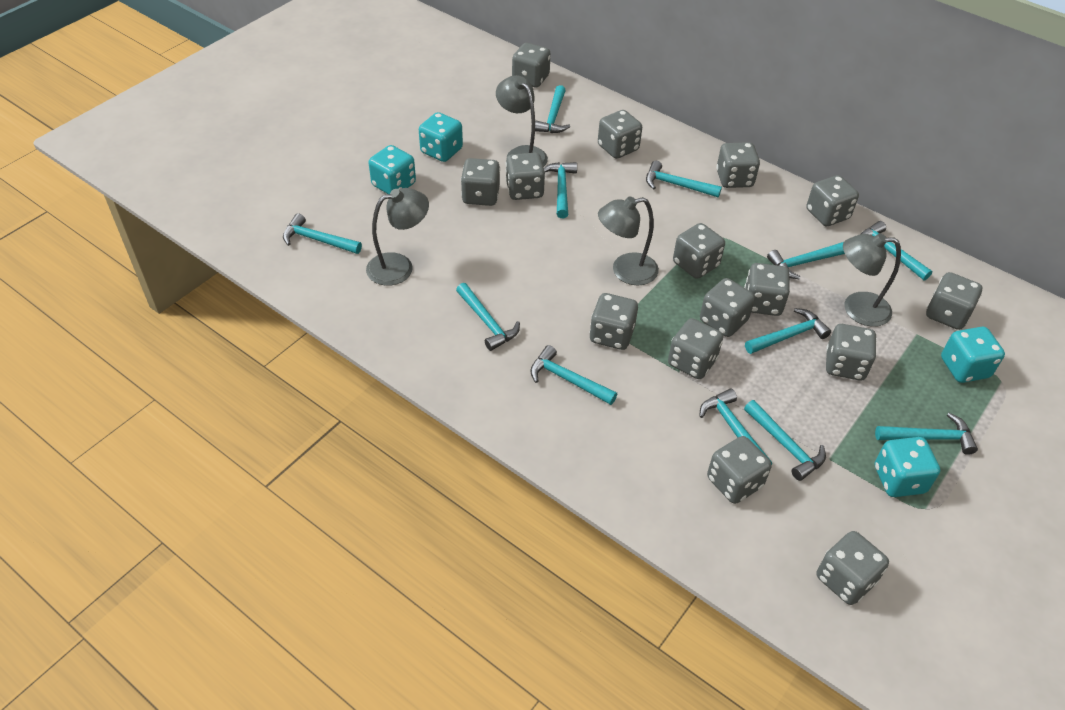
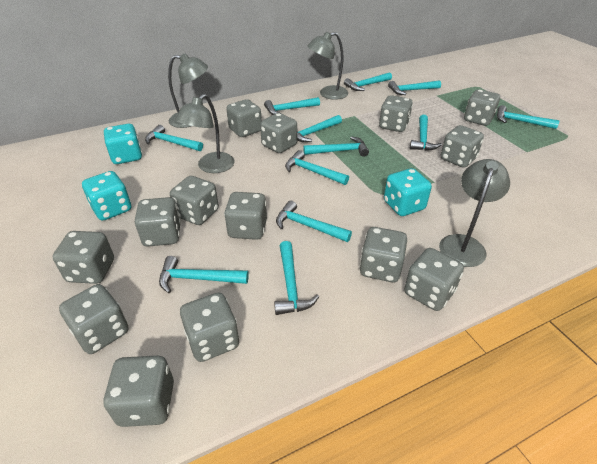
grey dice: [461,158,500,206] [505,153,545,200] [512,43,551,88] [589,293,638,350] [598,110,642,159] [668,318,723,379] [673,223,725,279] [700,278,755,337] [707,436,772,504] [716,142,760,188] [744,263,790,316] [806,175,859,226] [817,531,889,605] [826,324,877,381] [926,272,982,330] = 15 -> [53,231,114,284] [59,284,128,354] [104,356,174,427] [135,197,181,247] [170,176,219,225] [180,293,239,362] [224,192,267,240] [226,99,262,137] [260,113,297,153] [360,227,407,282] [379,95,413,132] [404,248,464,311] [441,125,484,168] [464,89,500,126] = 14
turquoise dice: [369,145,416,194] [419,112,463,162] [875,437,940,497] [941,327,1005,383] = 4 -> [82,171,131,221] [104,124,142,164] [384,168,432,216] = 3

